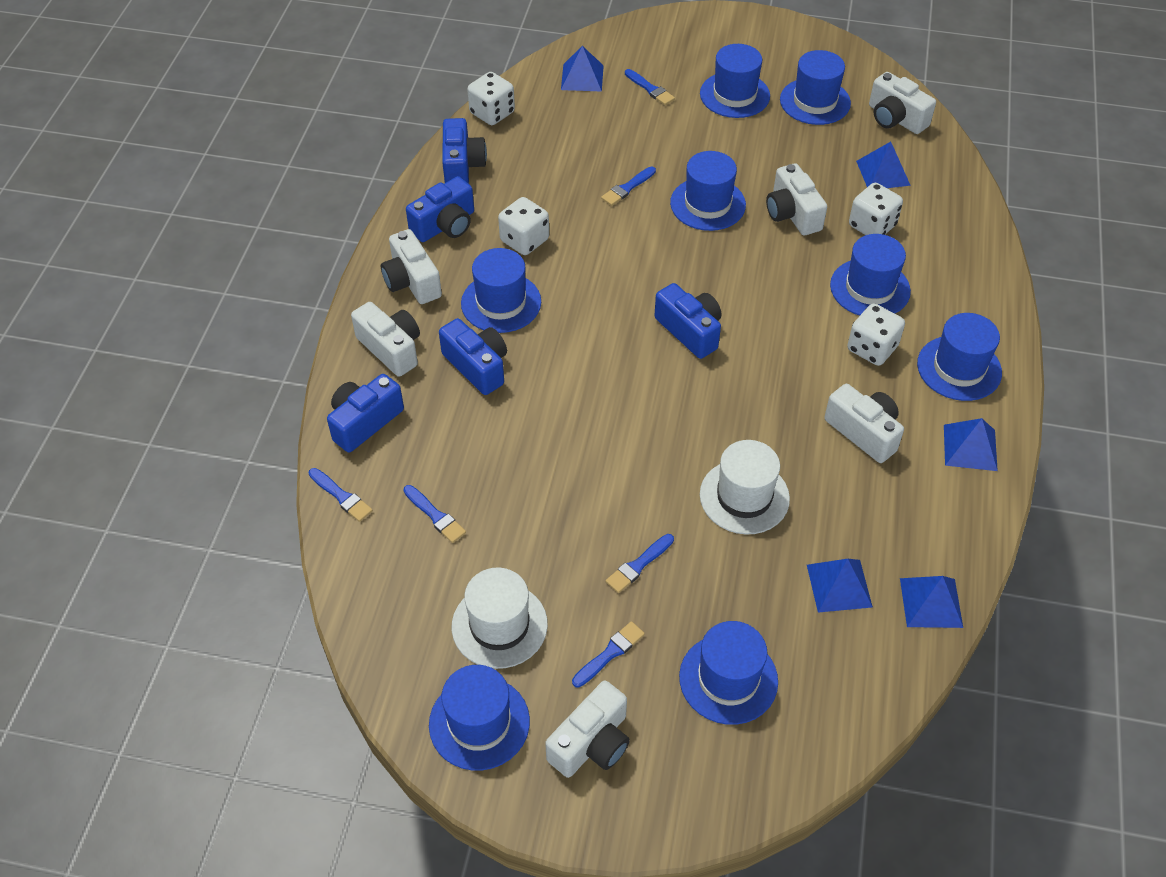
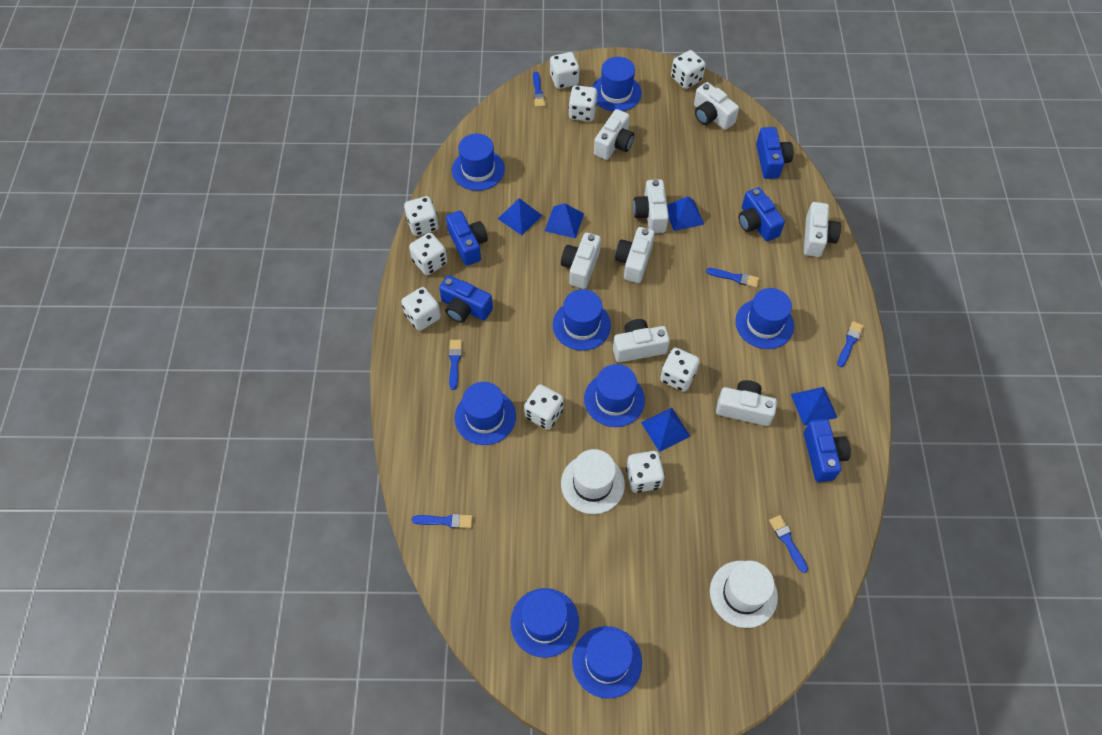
white camera: [351,302,420,377] [381,229,442,304] [545,680,630,778] [766,163,827,235] [824,384,904,463] [869,72,936,134] = 6 -> [561,232,601,289] [594,109,634,160] [613,319,670,363] [615,227,655,283] [633,179,669,233] [694,82,739,130] [716,380,777,426] [804,202,841,257] = 8
white dice: [467,72,515,125] [498,197,549,255] [847,304,905,366] [849,183,903,235] = 4 -> [401,287,441,331] [404,196,439,236] [409,233,448,275] [524,384,564,430] [550,52,580,89] [568,85,597,122] [626,451,665,493] [660,348,700,392] [671,50,706,89] = 9

